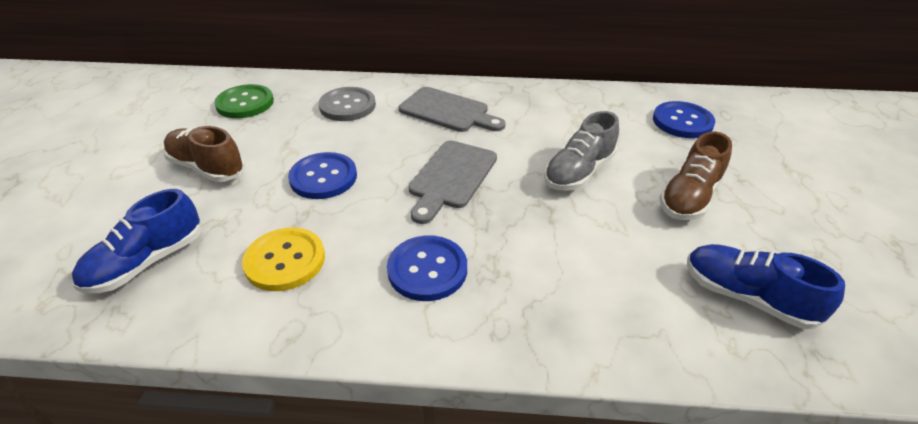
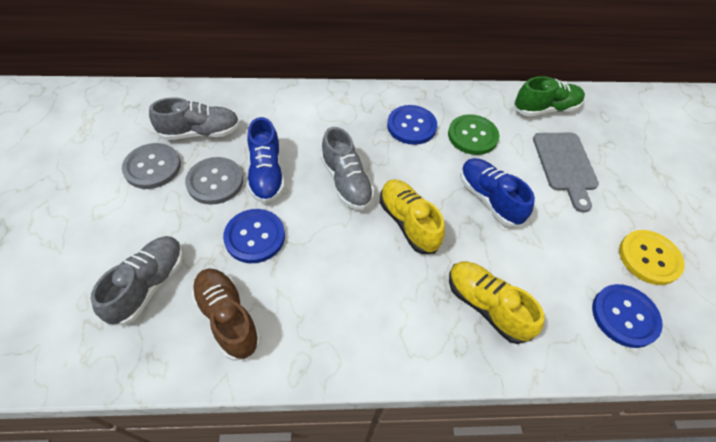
brown shoe: [163,126,245,182] [660,132,732,220] = 2 -> [191,268,261,361] = 1
green shoe: none = 0 -> [514,76,585,116] = 1
grey button: [318,87,376,121] = 1 -> [122,143,181,189] [185,157,243,205] = 2
grey cutting board: [399,87,506,132] [409,141,497,224] = 2 -> [533,133,599,213] = 1
grey shoe: [544,111,619,191] = 1 -> [90,236,183,326] [149,97,240,140] [321,127,374,210] = 3
yellow shoe: none = 0 -> [380,179,445,254] [449,261,545,344] = 2

